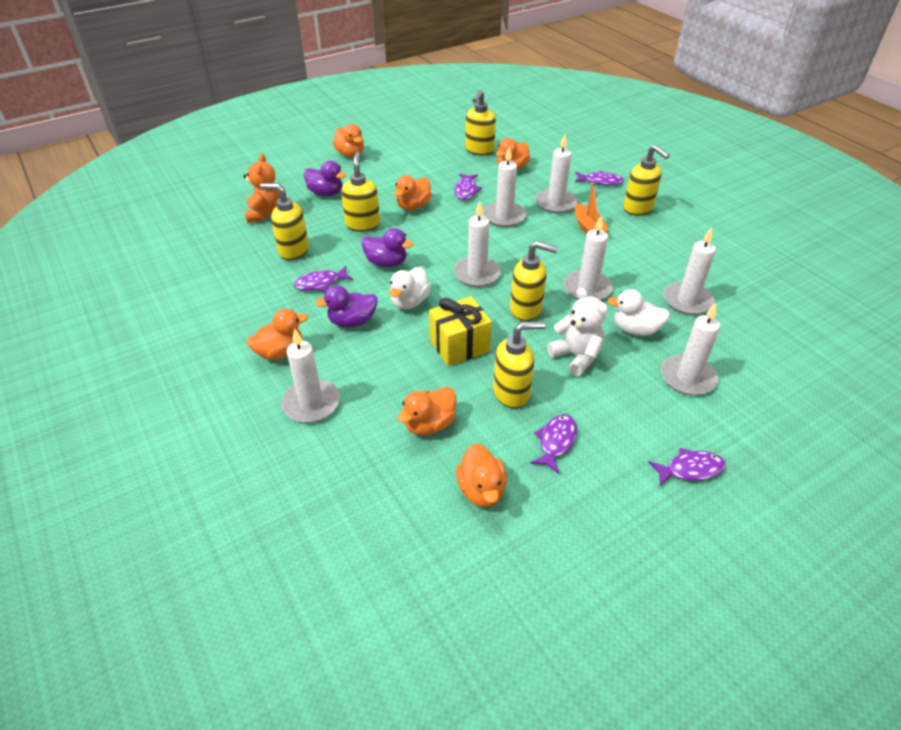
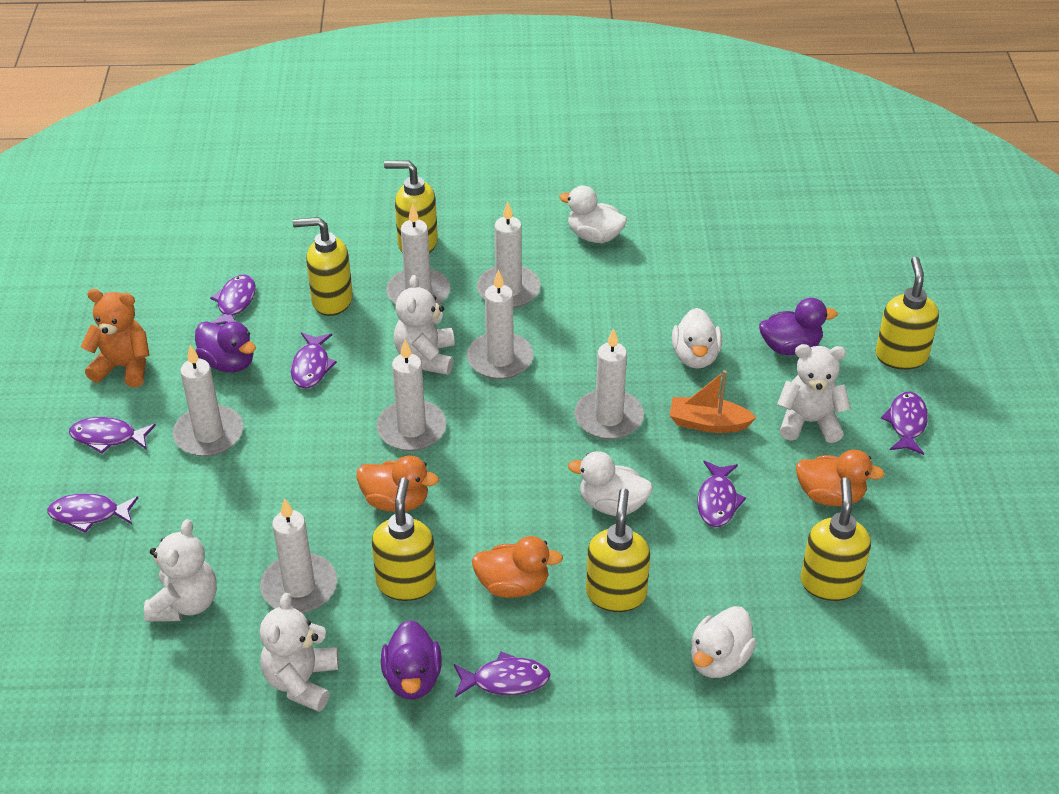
orange duck: [247,309,308,360] [333,124,364,157] [394,175,432,210] [397,387,457,436] [456,443,507,507] [496,138,530,170] = 6 -> [356,455,439,512] [472,536,563,598] [796,449,885,507] = 3
purple fish: [294,266,353,291] [454,173,482,200] [530,414,577,474] [575,171,624,186] [648,448,726,487] = 5 -> [47,493,138,533] [69,417,156,454] [210,274,255,325] [291,332,337,389] [454,651,550,697] [697,461,746,527] [881,392,928,455] = 7
white duck: [390,267,431,309] [607,289,670,336] = 2 -> [559,185,627,243] [568,451,653,516] [672,308,722,369] [691,606,756,678] = 4
white teddy bear: [547,288,608,376] = 1 -> [144,519,217,622] [260,593,339,712] [394,275,455,375] [777,344,851,443] = 4
yellow gift: [429,296,492,366] = 1 -> none = 0

